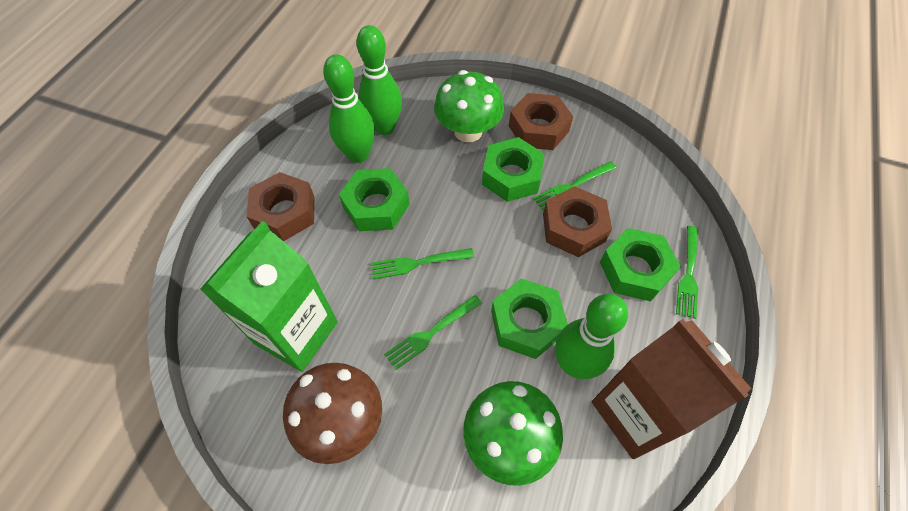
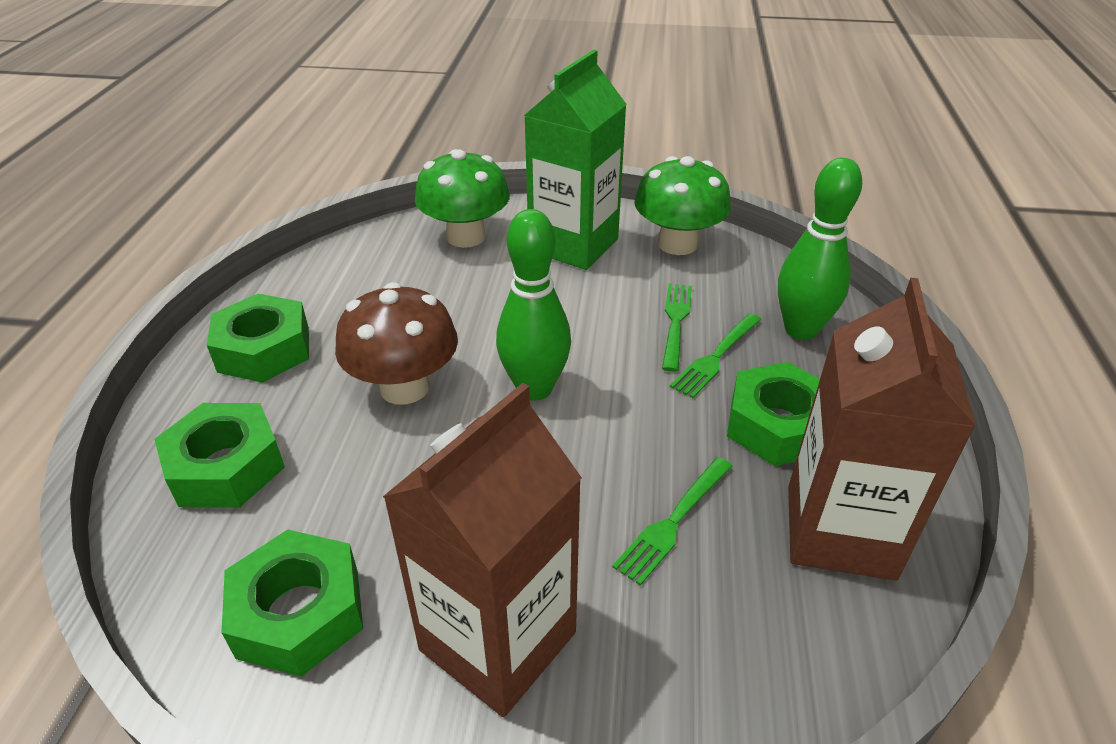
brown carton: [592,319,751,459] = 1 -> [383,383,582,717] [788,278,976,581] = 2
brown nut: [246,172,314,241] [509,93,573,150] [543,186,612,257] = 3 -> none = 0
green bowling pin: [323,54,375,163] [357,25,402,135] [555,294,628,379] = 3 -> [496,209,571,401] [778,158,862,340] = 2
green fork: [371,248,474,280] [384,295,482,370] [533,161,616,211] [676,226,698,319] = 4 -> [612,457,733,586] [662,284,692,372] [670,313,762,398] = 3

